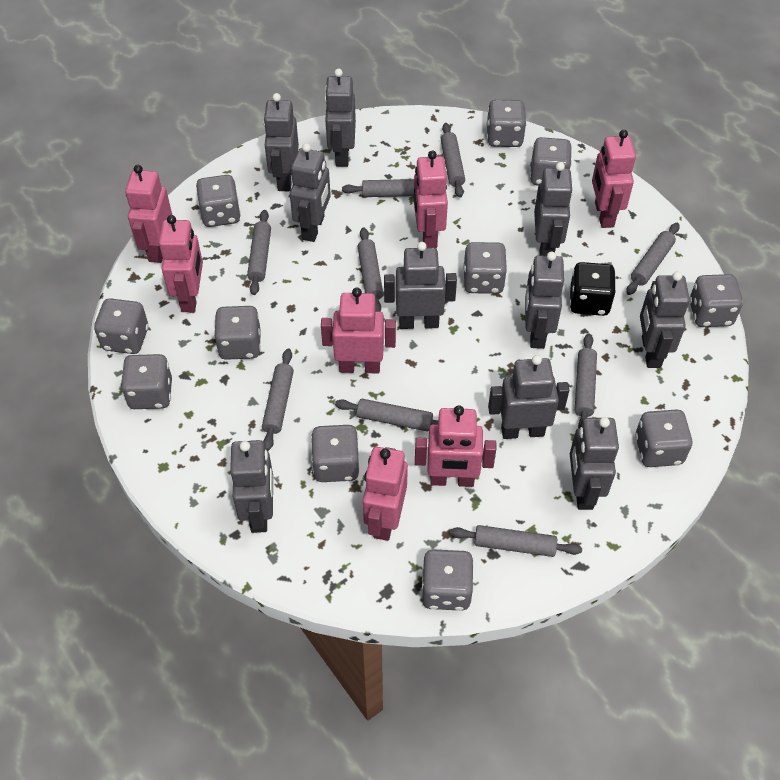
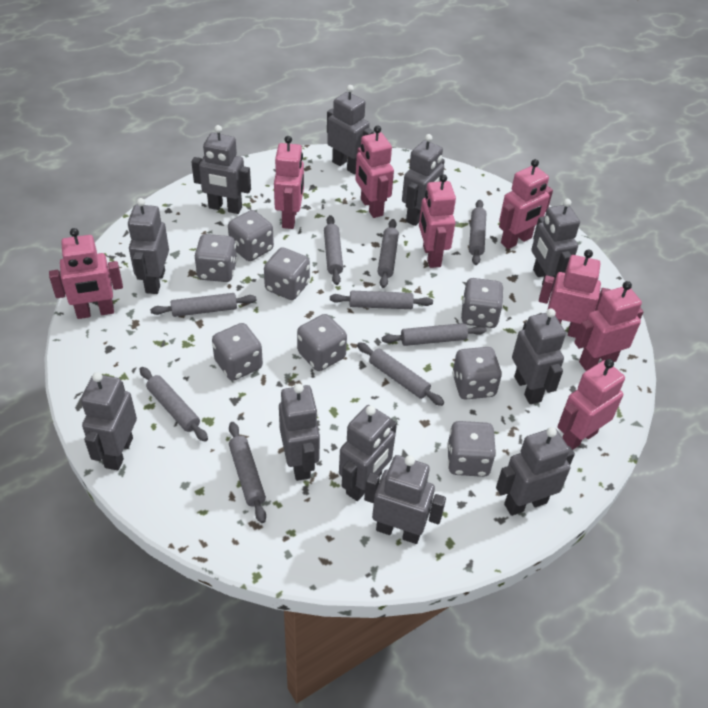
black dice: [569,262,616,316] = 1 -> none = 0
grey dice: [94,298,149,354] [120,354,172,409] [196,175,241,227] [214,306,261,360] [311,425,360,482] [422,550,474,611] [463,242,507,294] [486,100,527,147] [530,137,572,186] [635,409,692,467] [690,274,743,327] = 11 -> [195,234,237,282] [212,323,263,381] [228,210,274,261] [264,247,310,300] [297,314,347,371] [447,421,496,477] [452,347,502,399] [461,278,504,328] = 8
grey robot: [230,440,273,533] [263,93,299,191] [290,143,331,242] [324,69,356,167] [384,242,457,329] [488,355,569,439] [525,252,564,349] [534,162,573,256] [570,417,619,510] [640,271,690,368] = 10 -> [81,372,137,470] [128,198,169,294] [191,125,251,214] [279,383,320,481] [327,85,374,174] [339,405,397,501] [364,455,446,544] [402,134,445,226] [496,427,575,516] [512,309,566,404] [531,199,580,292] = 11
pink robot: [125,165,172,263] [159,215,203,312] [321,288,396,374] [363,447,408,541] [414,151,448,248] [415,405,496,487] [592,130,636,228] = 7 -> [49,228,123,319] [274,136,304,229] [355,125,394,218] [419,174,456,268] [499,159,553,249] [539,249,611,338] [557,359,625,450] [574,281,643,371] = 8

